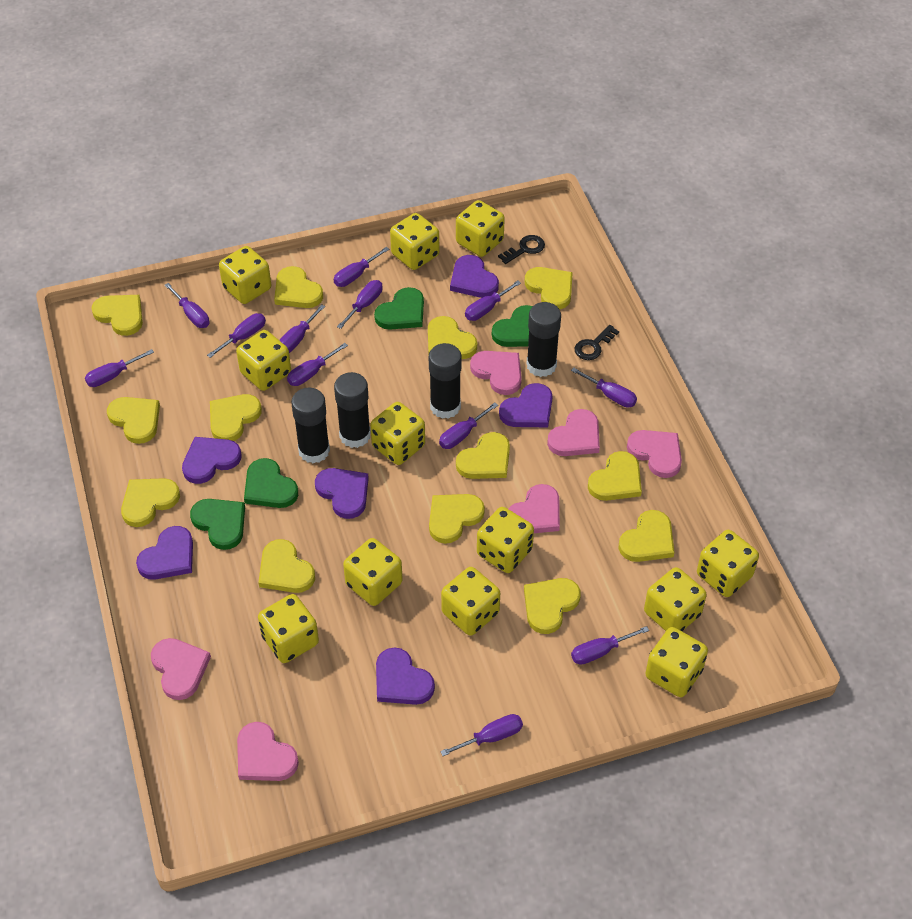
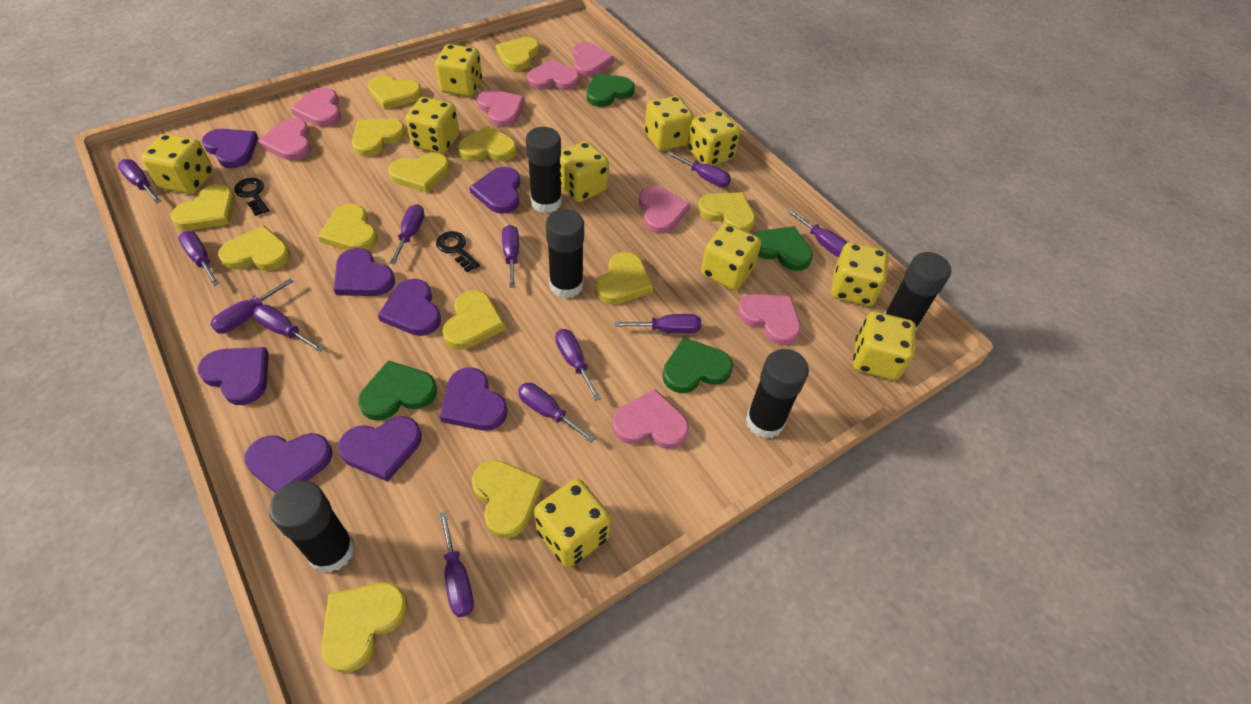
black glue stick: [291,388,330,463] [334,372,371,448] [429,343,462,419] [527,302,561,377] = 4 -> [269,481,355,573] [526,127,562,213] [546,209,584,298] [746,349,809,439] [884,252,951,330] = 5
pink heart: [151,638,211,700] [237,722,299,781] [470,351,522,395] [509,484,560,533] [547,409,600,456] [627,430,682,478] = 6 -> [258,118,311,161] [291,87,341,127] [477,89,525,127] [527,60,579,90] [573,42,614,77] [612,389,689,449] [639,186,691,234] [737,294,801,345] = 8
purple heart: [136,526,193,580] [182,437,242,484] [315,468,369,519] [376,647,435,705] [450,255,499,298] [499,383,553,427] = 6 -> [198,347,269,405] [202,129,258,168] [245,433,332,493] [334,248,395,296] [338,416,422,482] [378,279,441,336] [439,367,508,431] [469,167,520,214] = 8
yellow dice: [219,246,271,304] [236,330,291,391] [258,594,319,663] [343,538,403,606] [370,402,425,465] [390,213,439,270] [441,567,500,636] [456,200,505,257] [477,507,534,573] [644,567,707,631] [645,627,708,697] [697,530,759,597] = 12 -> [141,134,214,194] [405,97,459,154] [435,44,482,97] [534,479,611,568] [560,141,609,202] [645,96,694,151] [687,110,740,166] [701,223,761,290] [831,242,889,306] [853,311,916,380] = 10

